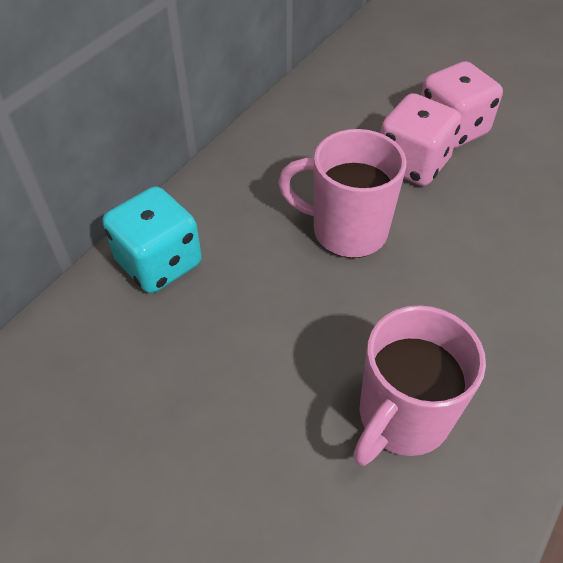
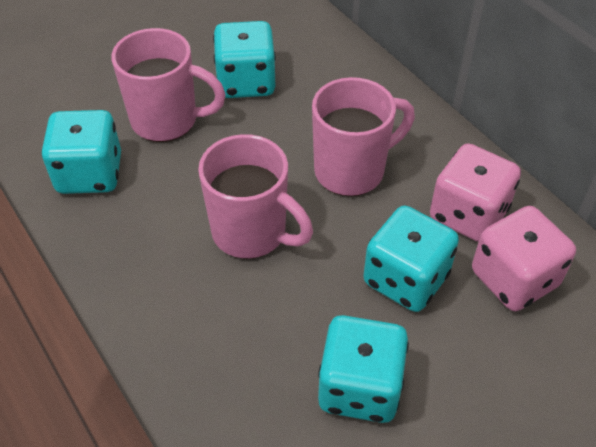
pink mug: [278,129,407,258] [353,305,486,466] = 2 -> [111,28,226,142] [198,134,313,259] [312,77,415,196] = 3
turquoise dice: [102,186,202,293] = 1 -> [41,110,121,194] [213,21,276,98] [318,315,409,423] [363,206,459,312] = 4

